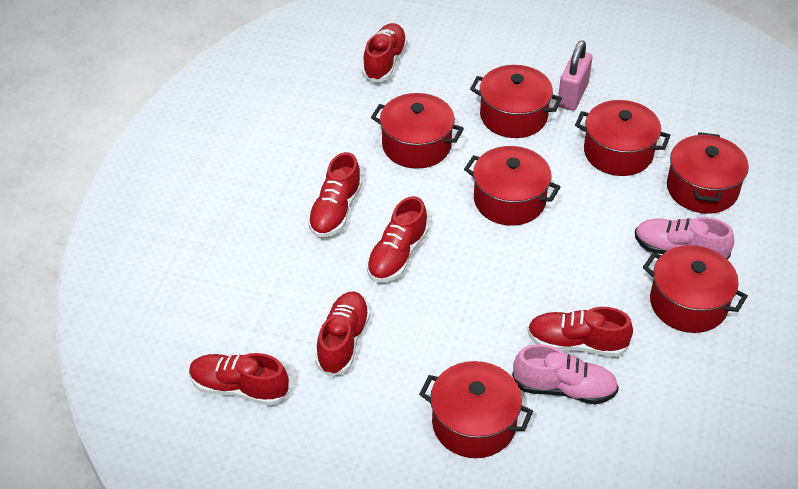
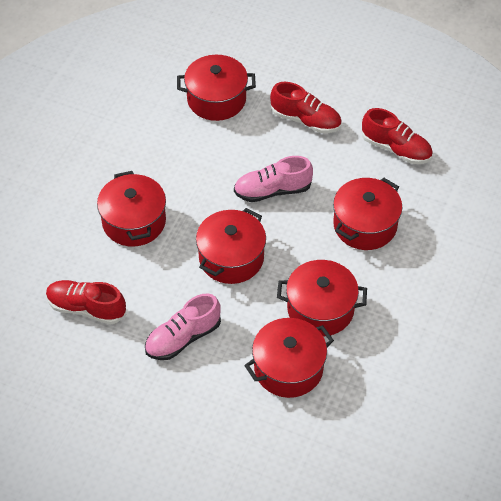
pink padlock: [558,41,592,110] = 1 -> none = 0
red pot: [371,93,464,169] [419,361,533,458] [464,146,560,226] [470,65,562,138] [575,100,671,176] [643,245,748,333] [667,132,749,214] = 7 -> [97,171,166,247] [177,55,256,121] [196,208,266,284] [244,318,334,398] [277,260,367,336] [333,178,402,250] = 6
red shoe: [189,353,289,406] [308,152,362,237] [315,292,370,377] [362,23,407,82] [367,196,429,283] [527,307,633,357] = 6 -> [46,280,126,324] [270,82,342,133] [362,108,433,164] = 3

